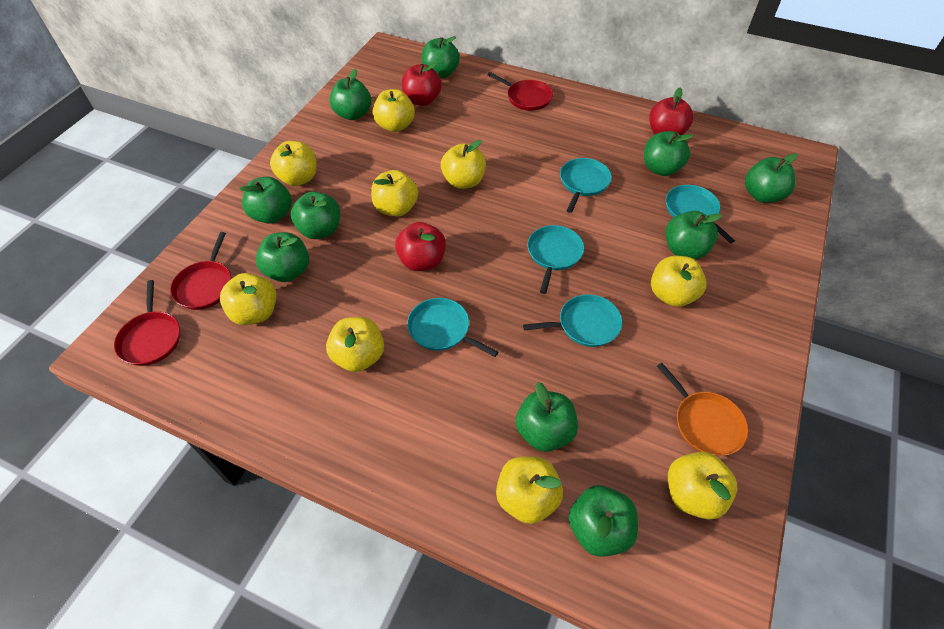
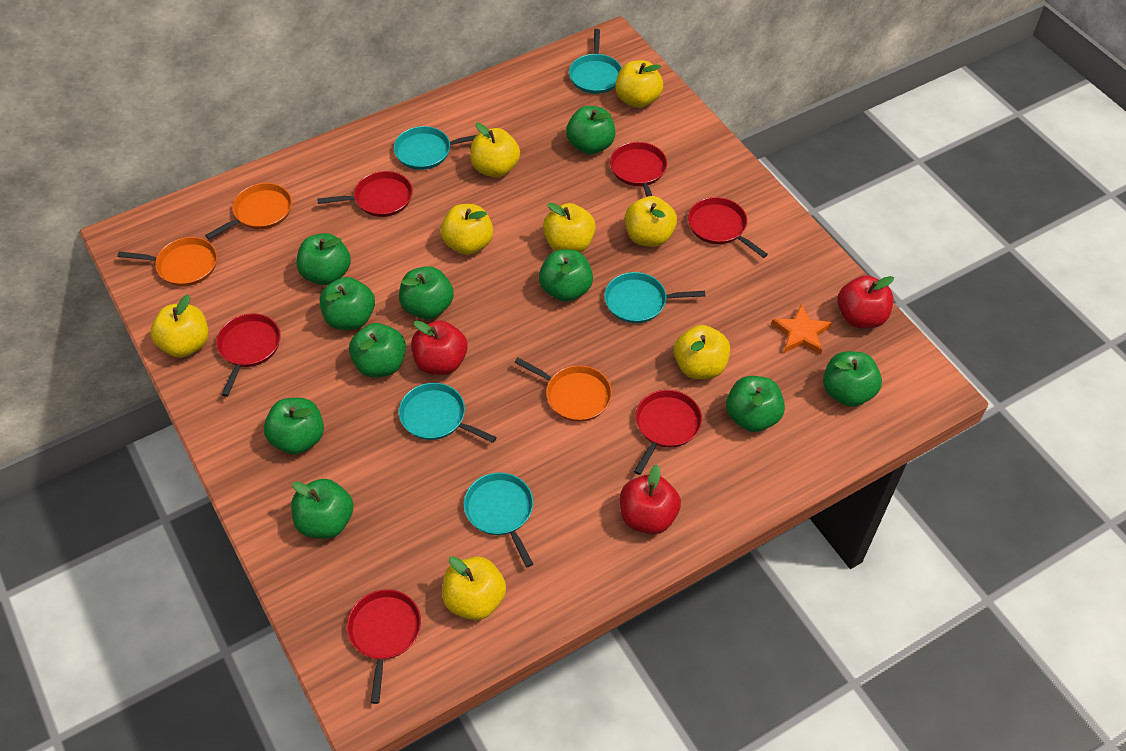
orange pan: [657,363,748,456] = 1 -> [117,237,217,286] [205,183,292,239] [514,358,612,422] = 3
orange star: none = 0 -> [771,304,832,355] = 1
red pan: [114,280,180,366] [170,232,231,310] [487,72,553,111] = 3 -> [216,313,281,397] [317,171,413,217] [347,589,421,704] [610,142,667,197] [634,390,702,475] [688,197,768,258] = 6
yellow apple: [220,273,277,325] [270,141,317,186] [326,317,384,372] [371,170,418,217] [373,89,415,132] [441,140,486,189] [496,456,563,524] [651,256,707,307] [668,452,737,520] = 9 -> [151,295,209,358] [440,204,493,255] [442,556,506,620] [470,123,520,177] [543,203,596,253] [615,60,663,108] [625,196,677,247] [674,325,730,379] = 8

